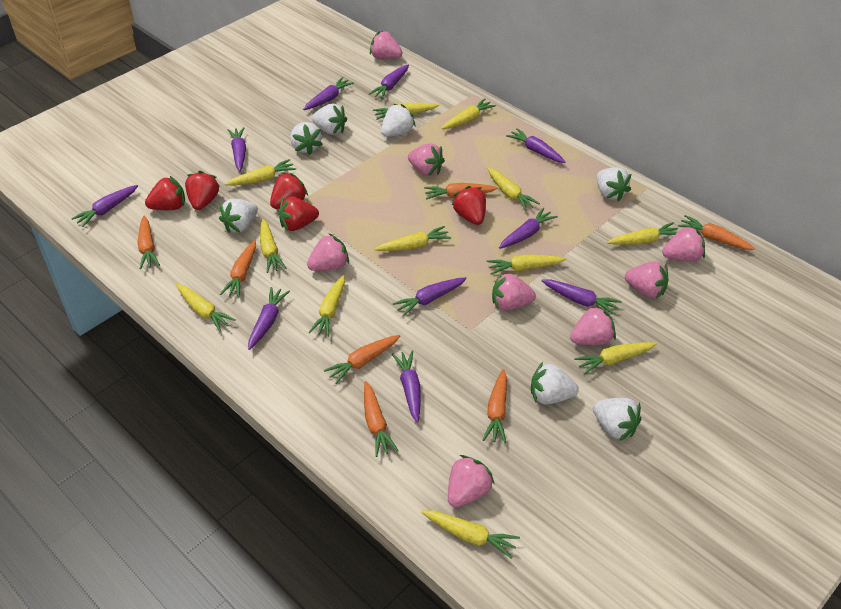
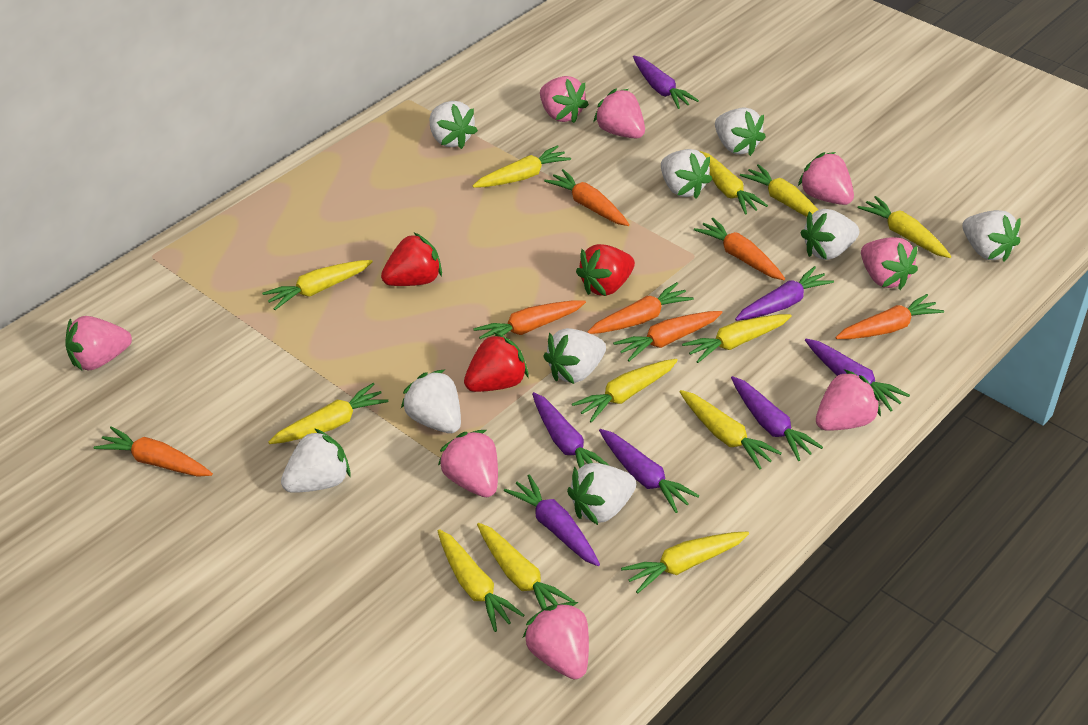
purple carrot: [71,185,138,227] [227,127,246,171] [248,287,290,350] [303,77,354,110] [369,64,409,99] [392,277,467,317] [392,350,421,423] [499,208,558,249] [506,128,565,163] [542,280,622,315] = 10 -> [504,474,600,566] [532,392,610,469] [599,429,699,513] [633,56,699,109] [731,376,823,461] [735,266,834,321] [805,338,910,411] = 7
red strawberry: [145,176,185,210] [185,171,220,210] [270,172,308,209] [279,196,319,231] [452,186,486,225] = 5 -> [381,233,442,286] [464,332,528,392] [576,244,635,296] = 3
white strawberry: [219,199,258,233] [290,122,323,155] [312,104,347,135] [381,104,416,137] [531,362,579,404] [593,398,641,441] [596,167,631,202] = 7 -> [281,428,351,493] [401,369,461,433] [430,101,478,149] [544,328,606,384] [567,463,636,525] [661,149,712,199] [715,108,766,156] [801,209,859,260] [962,210,1020,262] = 9

